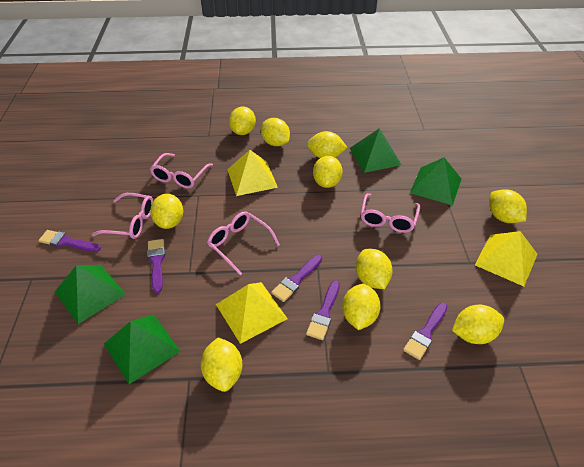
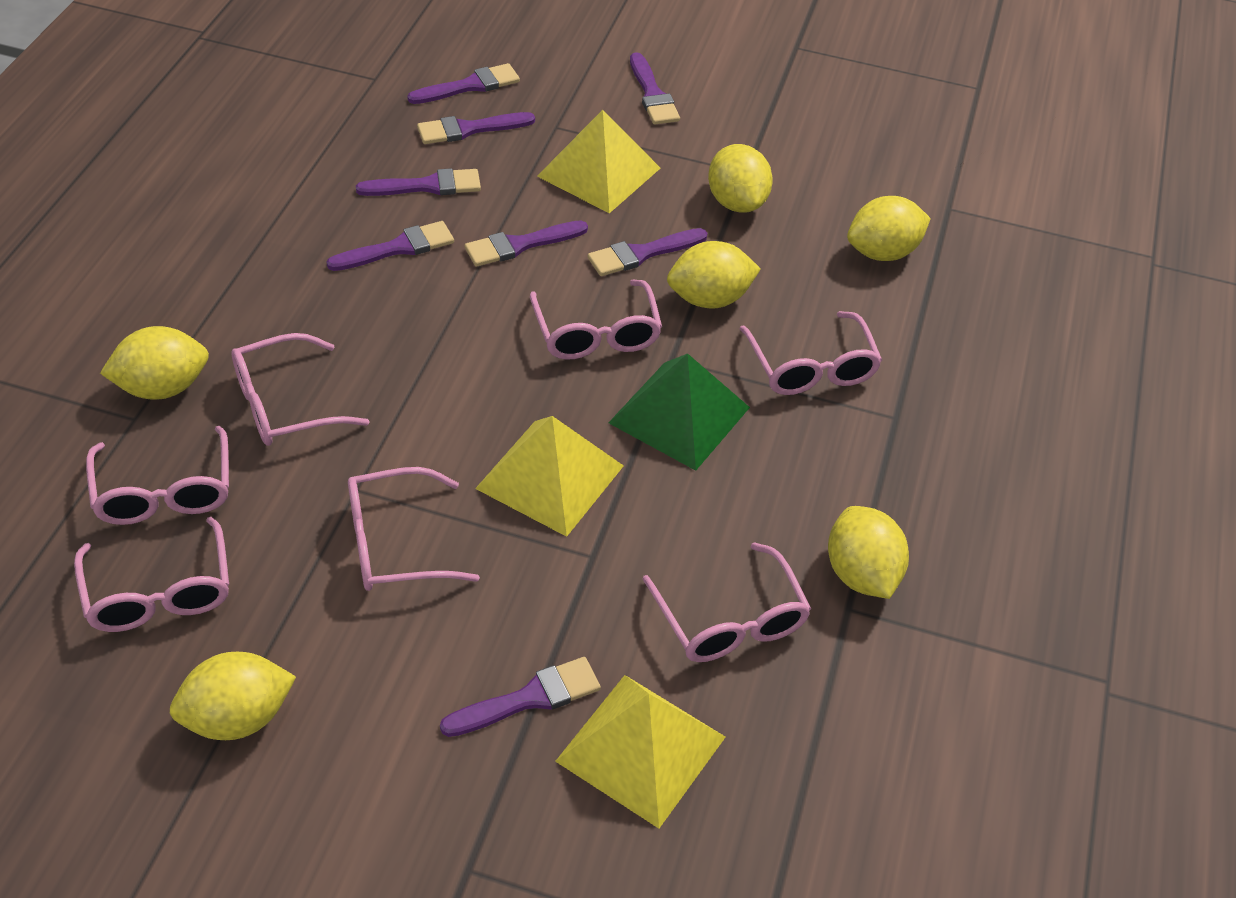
green pyramid: [55,265,126,324] [104,314,181,384] [349,128,401,173] [410,157,461,205] = 4 -> [608,354,750,471] = 1
pink glasses: [92,193,153,239] [150,153,213,188] [207,211,280,275] [360,193,420,233] = 4 -> [74,517,229,632] [86,426,229,525] [231,333,370,446] [348,467,480,591] [530,280,662,359] [642,542,811,662] [739,311,882,395] = 7
purple brush: [38,230,101,252] [147,239,165,293] [271,255,322,302] [306,280,340,340] [403,302,448,360] = 5 -> [326,221,454,271] [356,168,481,196] [407,63,520,104] [417,112,535,144] [440,657,601,737] [465,220,588,267] [588,228,708,276] [630,52,680,125] = 8
yellow lemon: [150,194,183,229] [201,337,242,392] [229,107,256,135] [261,118,290,146] [307,131,348,158] [313,156,343,188] [342,284,381,330] [356,249,393,289] [452,305,504,344] [489,189,527,223] = 10 -> [100,326,209,400] [170,652,296,740] [667,241,761,309] [708,144,773,213] [828,506,909,599] [847,196,931,261] = 6

